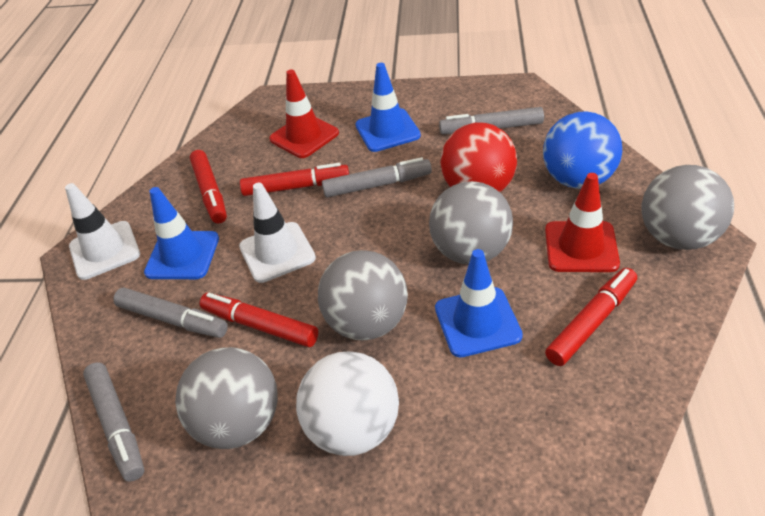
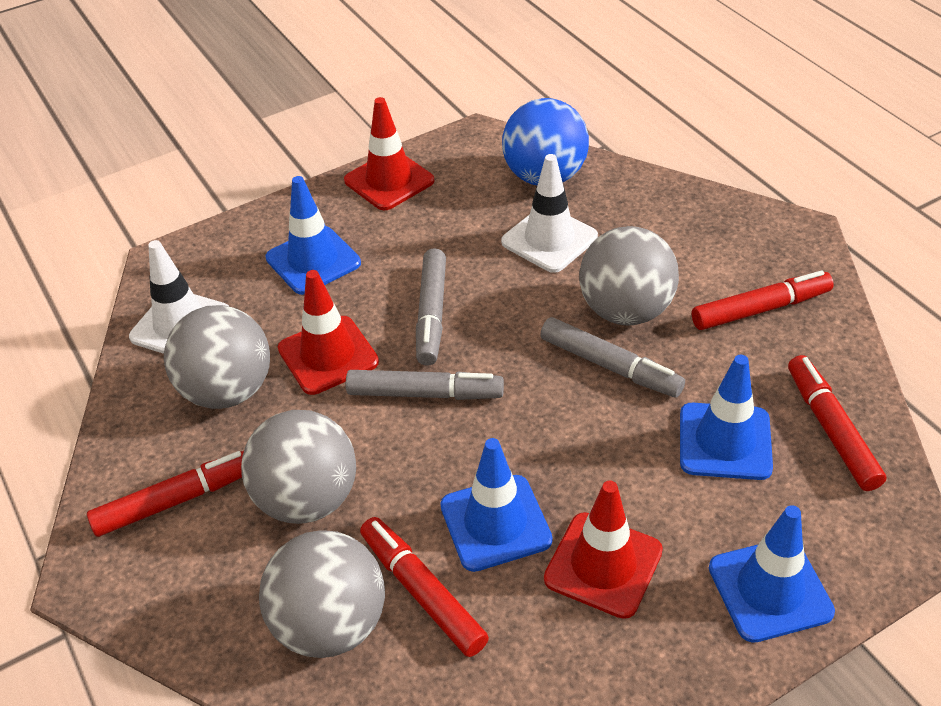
blue traffic cone: [144,187,219,279] [355,63,421,152] [435,249,523,357] = 3 -> [266,176,361,295] [440,438,553,572] [680,355,773,480] [709,505,835,643] = 4
grey marker: [83,362,144,482] [113,287,228,338] [322,157,432,198] [439,107,544,134] = 4 -> [346,370,504,400] [416,249,446,366] [540,317,685,398] = 3
red ball: [440,122,517,192] = 1 -> none = 0
red traffic cone: [269,69,339,158] [545,173,620,272] = 2 -> [278,270,379,395] [344,97,435,210] [544,481,663,619] = 3
white ball: [296,351,399,456] = 1 -> none = 0

